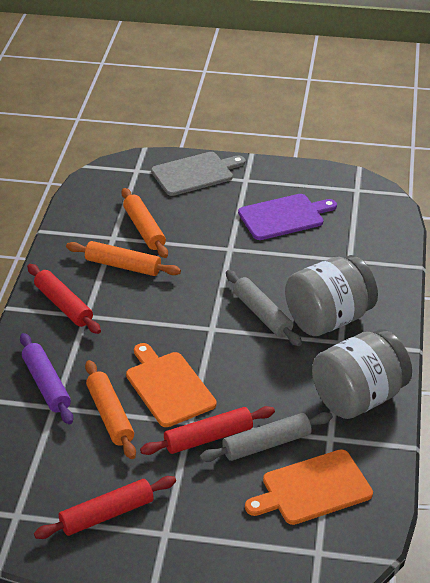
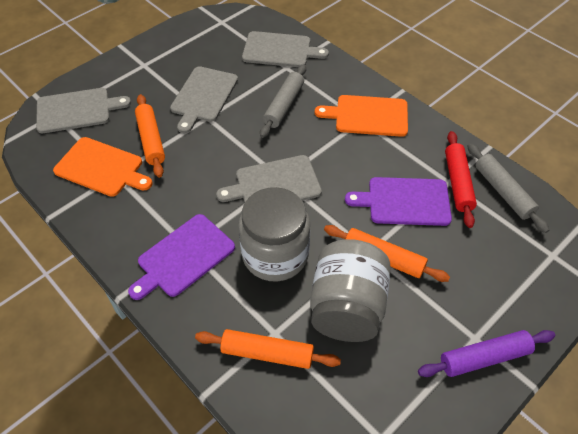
grey cutting board: [151,152,246,196] = 1 -> [36,88,131,133] [170,66,238,133] [216,155,322,202] [242,31,329,67] = 4
purple cutting board: [238,194,337,240] = 1 -> [128,214,235,300] [345,177,452,226] = 2
red rolling pin: [27,264,101,334] [34,476,176,539] [140,406,275,455] = 3 -> [445,131,477,228] = 1

